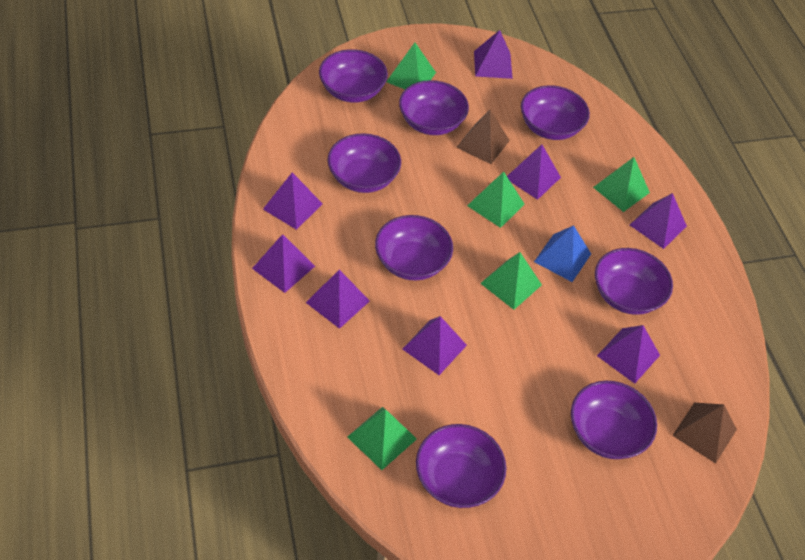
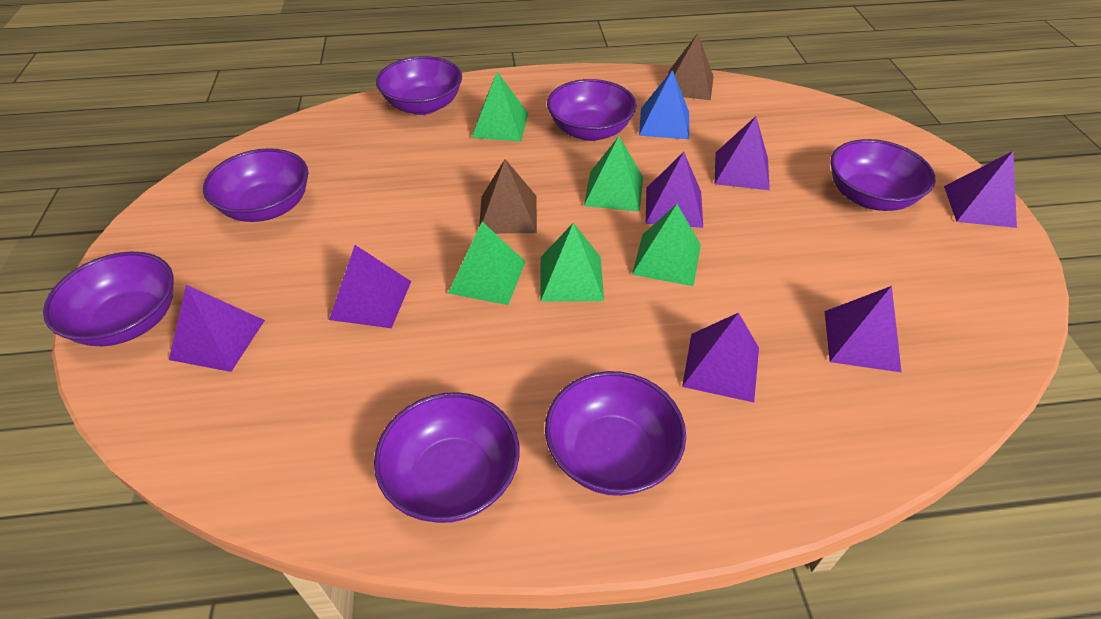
purple bowl: [319,49,388,103] [328,133,401,193] [375,215,453,281] [399,80,469,135] [416,424,506,508] [521,85,590,140] [571,381,657,459] [595,248,673,315] = 8 -> [43,252,174,346] [203,148,308,222] [374,392,519,523] [376,56,462,115] [545,371,686,496] [547,79,637,141] [830,139,935,211] = 7
purple pyramid: [252,234,315,293] [263,173,323,230] [306,270,370,329] [403,316,467,375] [474,30,513,79] [507,144,561,200] [597,325,660,384] [630,193,687,249] = 8 -> [169,285,265,372] [329,245,411,328] [646,152,703,228] [682,313,759,402] [715,116,770,190] [825,286,902,373] [944,151,1017,228] = 7

